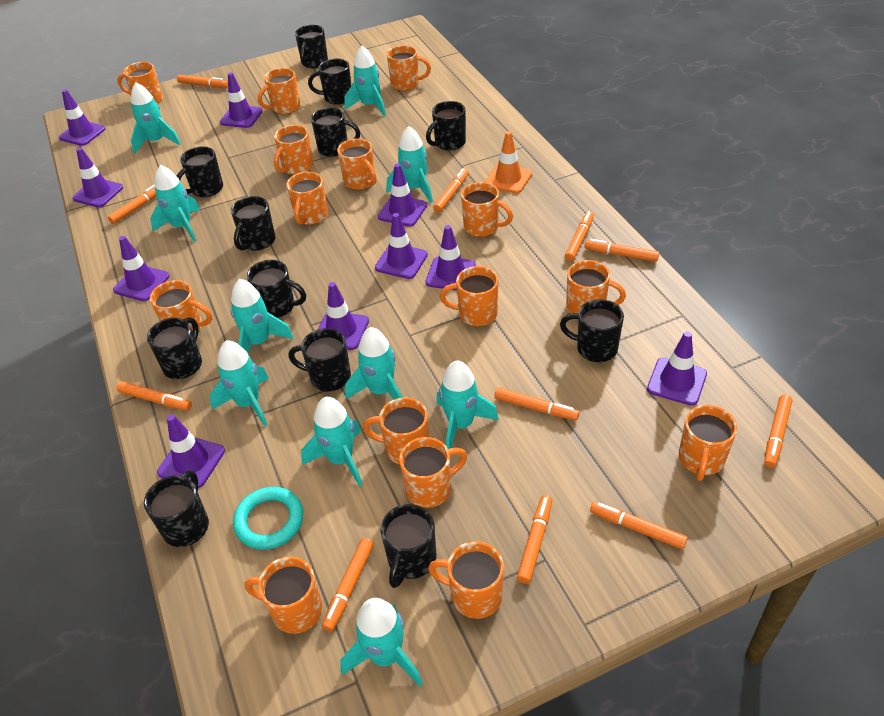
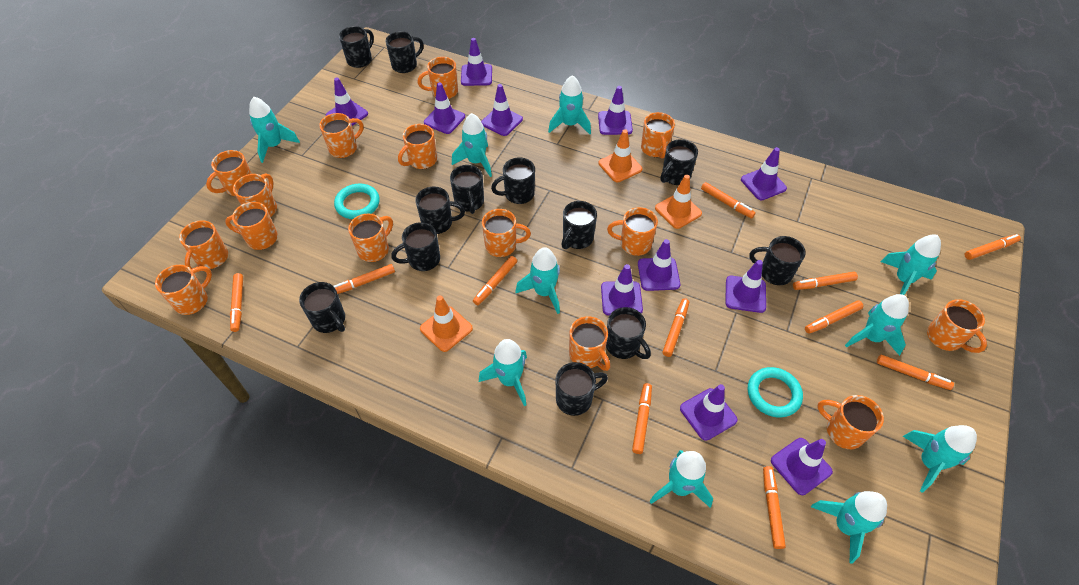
orange traffic cone: [485,131,532,194] = 1 -> [420,295,473,352] [598,129,642,182] [655,175,702,229] = 3
purple traffic cone: [59,89,106,146] [73,147,123,207] [113,236,170,301] [157,414,225,488] [220,72,263,128] [318,282,369,350] [375,213,428,279] [378,163,427,227] [426,225,476,290] [647,331,707,406] = 10 -> [326,77,368,126] [424,82,465,134] [461,38,492,86] [481,84,523,136] [598,86,633,135] [601,264,643,316] [638,239,680,291] [680,384,738,441] [725,260,766,313] [741,147,787,200] [771,438,833,495] = 11
turquoise ring: [233,487,303,550] = 1 -> [334,184,380,219] [748,367,803,417] = 2

